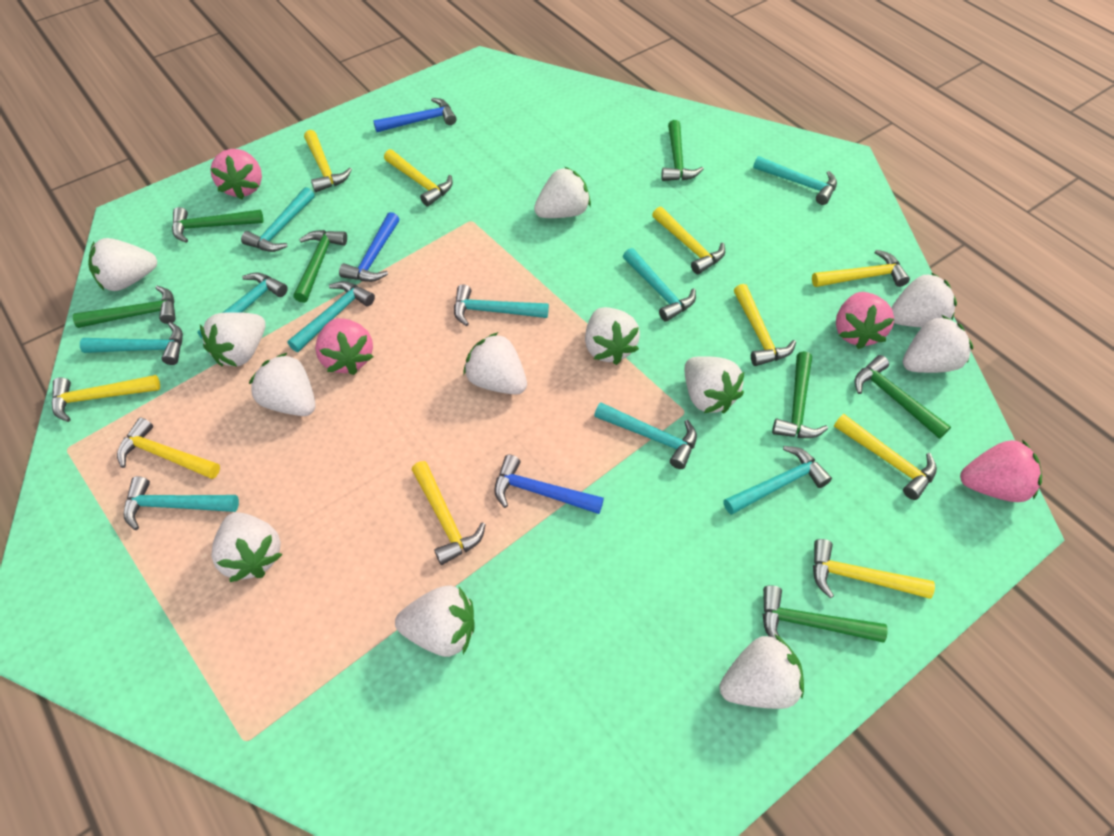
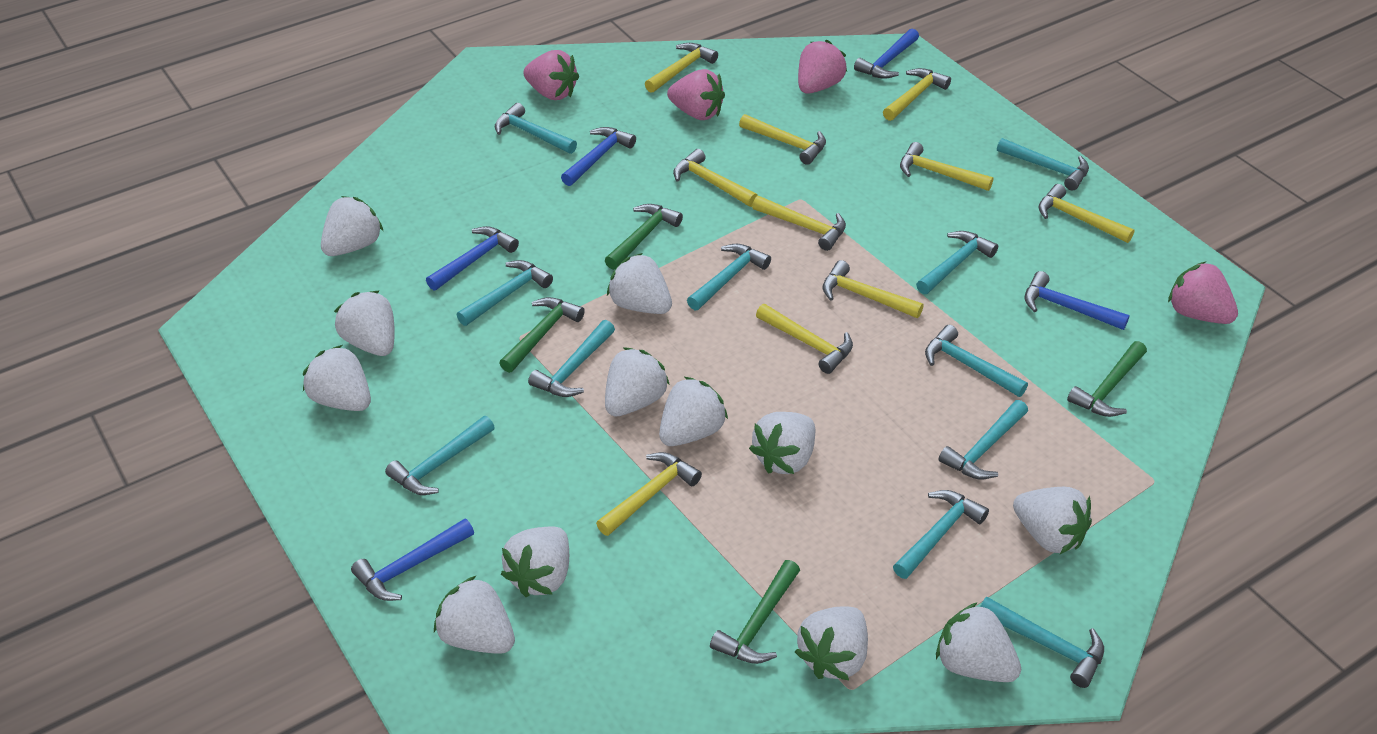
blue hammer: [339,212,399,282] [373,98,457,132] [494,455,604,514] = 3 -> [351,519,474,601] [426,226,519,290] [561,127,636,186] [854,28,919,79] [1024,271,1130,330] = 5
green hammer: [73,286,176,328] [172,207,263,243] [293,230,347,303] [661,120,704,181] [763,585,888,642] [772,351,828,438] [855,355,951,439] = 7 -> [500,297,585,373] [605,204,683,270] [710,560,800,664] [1067,341,1147,417] = 4
turquoise hammer: [80,322,183,365] [124,476,239,530] [197,272,288,338] [241,187,315,252] [287,281,375,352] [454,284,549,326] [594,402,697,469] [623,248,696,322] [723,446,832,515] [753,156,837,205] = 10 -> [385,416,495,495] [457,260,553,326] [495,103,577,154] [528,320,615,397] [687,244,771,310] [893,490,989,579] [916,231,998,294] [925,325,1028,397] [938,400,1028,480] [980,597,1104,688] [997,138,1089,190] = 11

